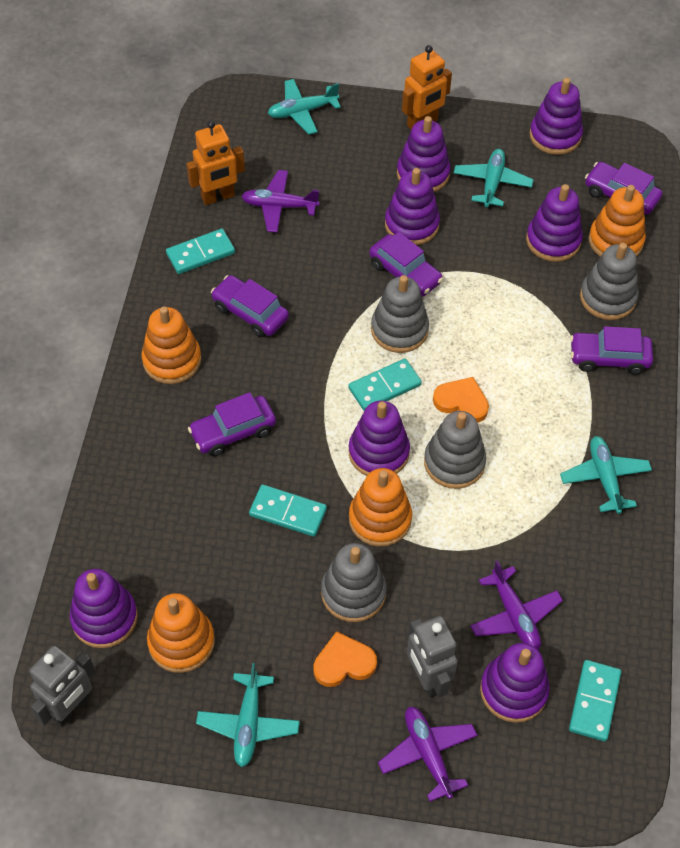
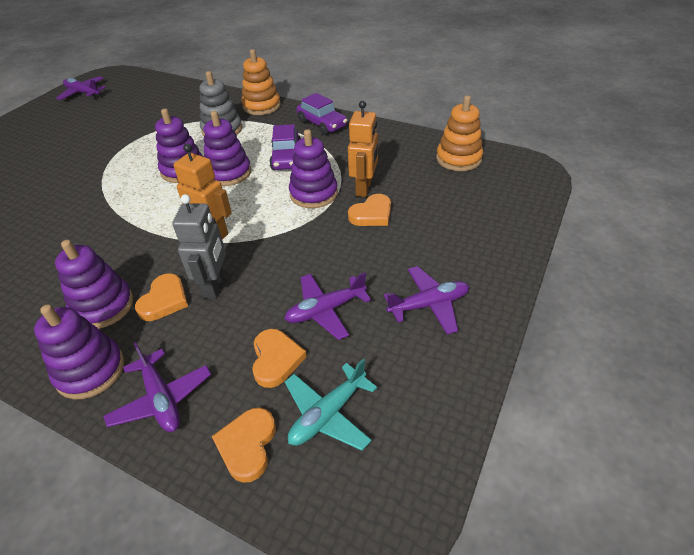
grey robot: [30,646,95,727] [407,616,458,698] = 2 -> [172,194,226,299] = 1
grey stacking toy: [321,543,387,622] [371,275,429,353] [424,411,486,489] [580,243,639,320] = 4 -> [199,71,242,136] = 1
orange heart: [313,631,377,687] [433,377,489,423] = 2 -> [135,273,188,321] [212,408,276,483] [252,329,307,388] [348,194,391,226] = 4
orange stacking toy: [142,306,201,384] [147,593,215,673] [349,468,412,547] [589,185,646,257] = 4 -> [241,49,281,115] [436,95,483,171] = 2
purple car: [188,392,276,456] [211,275,289,338] [369,232,443,297] [570,326,653,375] [585,162,662,214] = 5 -> [269,124,301,170] [297,93,347,135] = 2
purple plane: [241,170,320,232] [378,707,478,802] [470,560,563,650] = 3 -> [56,76,106,100] [103,342,211,432] [285,272,371,340] [384,266,469,334] = 4
purple stacking toy: [70,569,138,648] [349,400,410,476] [385,168,440,245] [397,116,450,192] [480,643,550,723] [526,184,583,262] [530,78,583,155] = 7 -> [34,305,124,399] [55,240,133,329] [155,109,203,183] [204,111,251,186] [289,129,338,208] = 5
turquoise domino: [166,229,235,274] [249,484,327,537] [349,359,422,411] [569,660,621,741] = 4 -> none = 0
turquoise plane: [196,663,300,767] [268,79,341,135] [454,149,534,207] [560,436,652,514] = 4 -> [285,359,377,451] = 1

